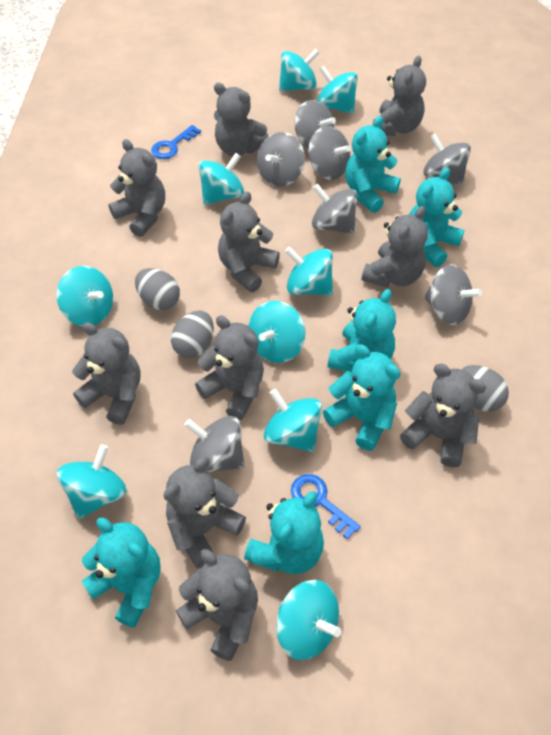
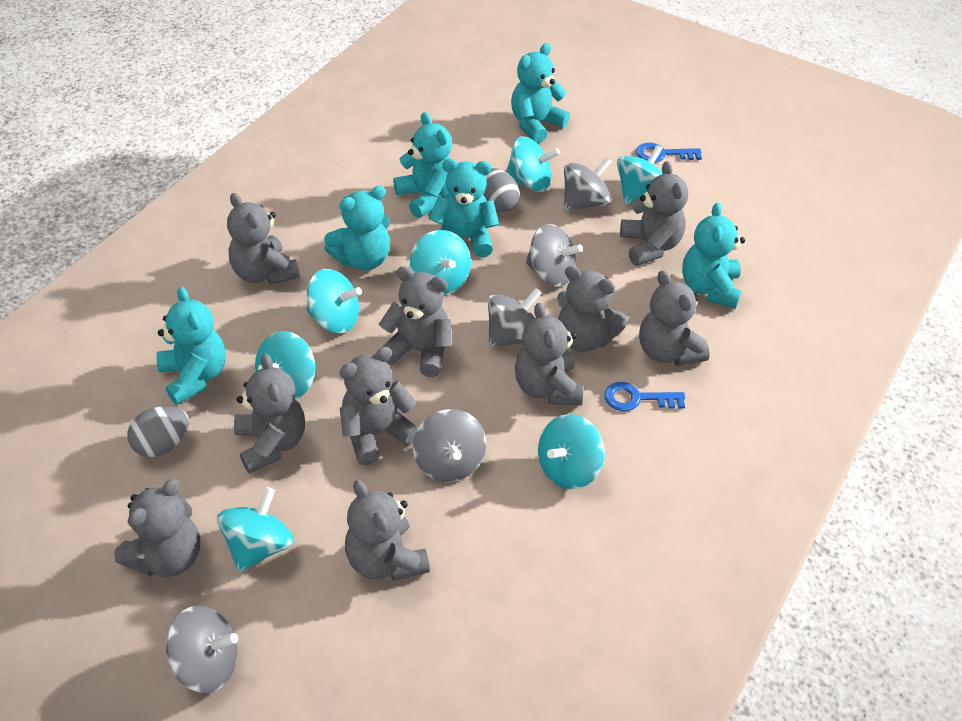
grey egg: [135,268,180,310] [171,310,214,358] [461,365,509,412] = 3 -> [127,406,189,457] [483,168,519,212] = 2
grey spinning top: [184,416,245,473] [257,132,305,187] [294,100,336,149] [308,126,351,180] [312,184,357,234] [423,134,471,186] [424,264,482,325] = 7 -> [166,606,238,693] [413,409,486,482] [488,288,541,348] [526,224,583,287] [564,157,612,211] = 5
turquoise spinning top: [56,266,113,326] [57,444,126,519] [199,153,244,205] [248,301,305,363] [264,389,322,452] [276,580,341,660] [279,49,319,91] [285,247,333,295] [317,66,358,114] = 9 -> [217,487,294,572] [255,331,315,399] [307,269,362,333] [410,230,471,295] [506,136,560,192] [538,414,605,489] [617,145,663,205] = 7

